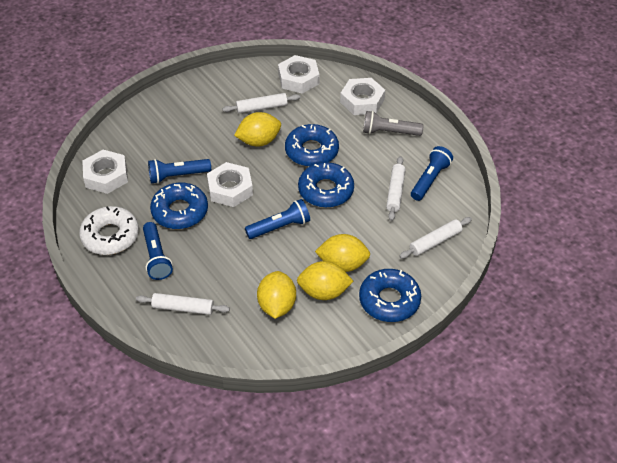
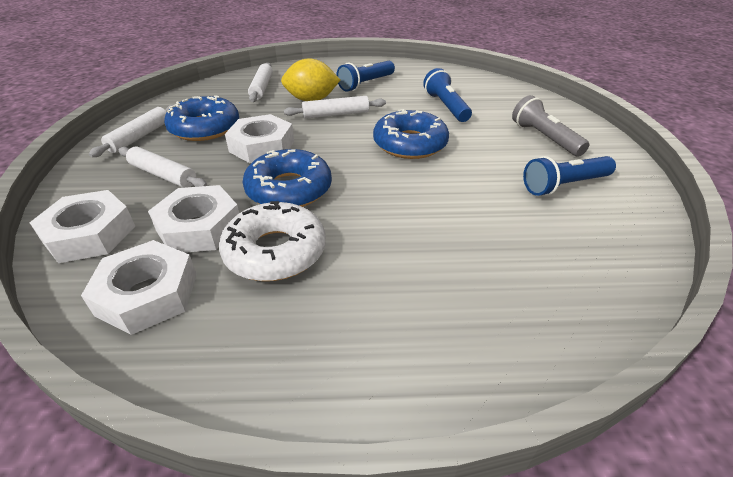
blue donut: [150,183,208,229] [285,124,339,167] [298,162,354,208] [359,269,421,322] = 4 -> [164,95,239,141] [243,149,332,207] [373,109,449,159] = 3
blue flashlight: [143,222,173,280] [148,159,211,184] [245,199,310,239] [411,146,453,201] = 4 -> [336,61,395,92] [423,68,472,122] [523,156,616,196] = 3
yellow lemon: [234,112,281,146] [257,271,296,319] [297,261,354,300] [315,234,370,272] = 4 -> [281,58,340,101] = 1

